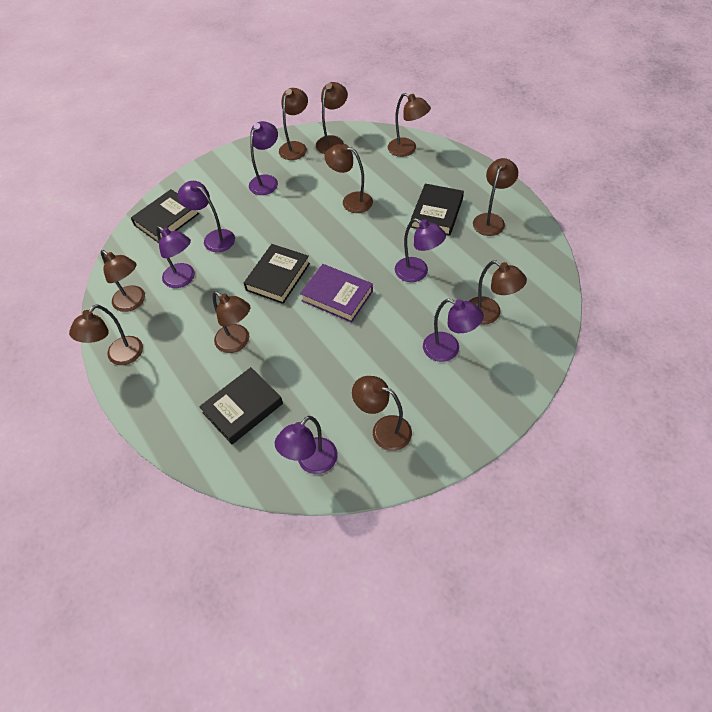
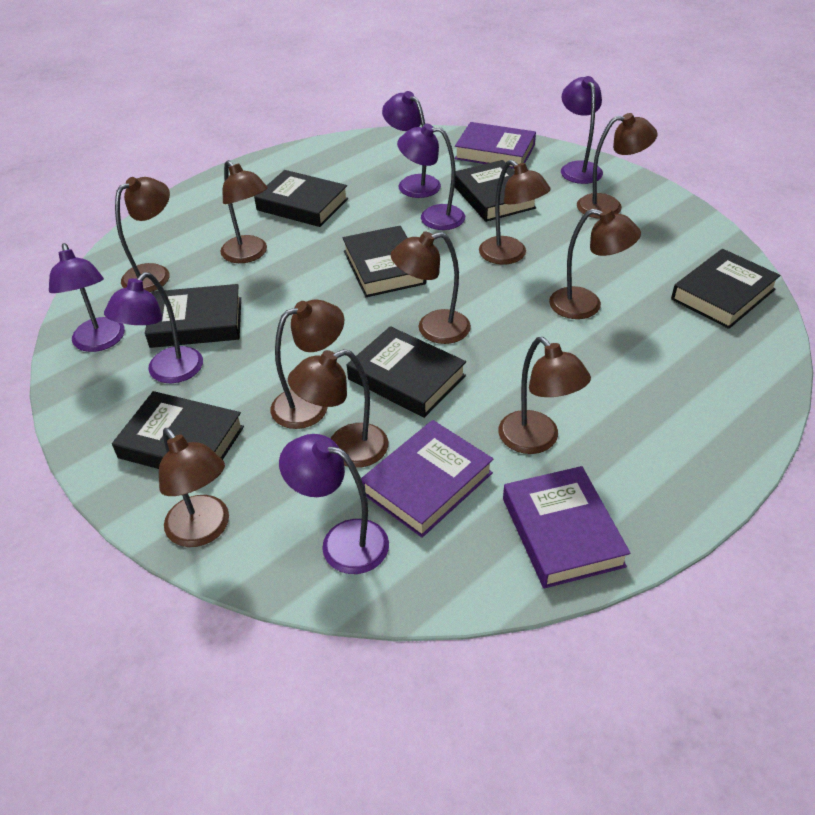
black book: [131,189,199,243] [199,367,283,444] [244,244,310,304] [410,184,464,236] = 4 -> [112,391,244,469] [145,284,241,348] [254,170,348,227] [342,226,426,297] [347,326,466,418] [454,160,537,222] [671,249,780,329] = 7
purple book: [300,264,373,323] = 1 -> [361,420,494,538] [455,122,536,169] [503,466,631,589] = 3

